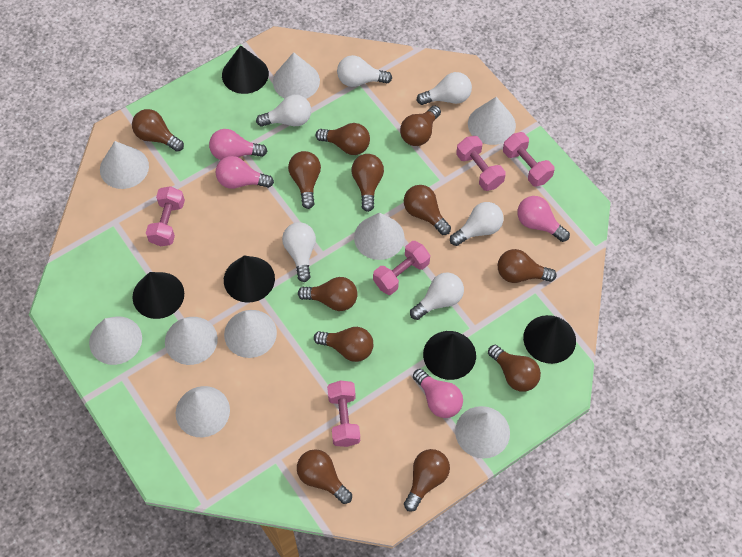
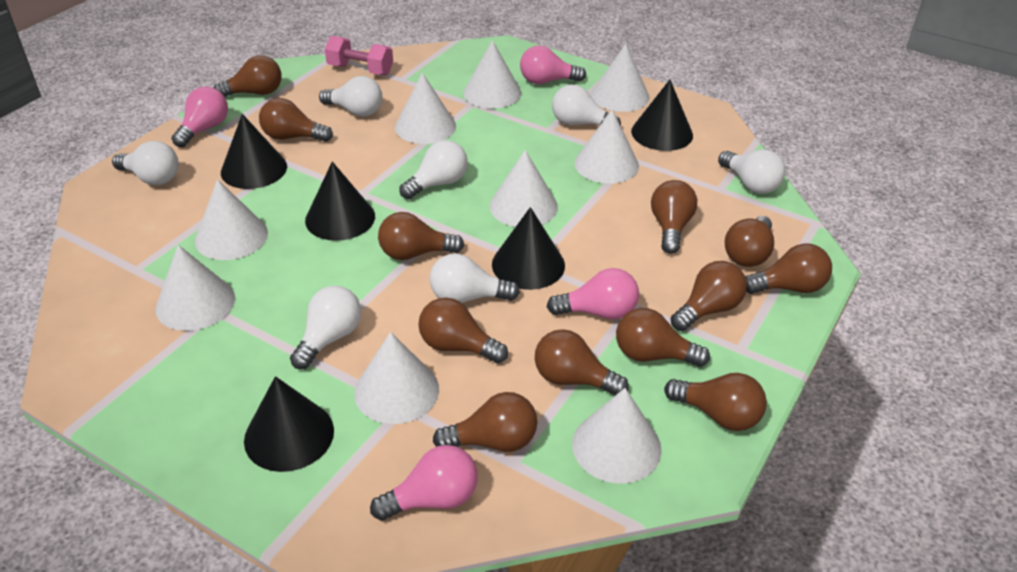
pink dumbbell: [146,186,185,246] [327,381,360,447] [373,241,430,295] [456,136,506,191] [503,132,555,187] = 5 -> [325,36,393,75] = 1
white light bulb: [256,95,311,127] [282,222,316,282] [337,55,392,87] [410,273,464,320] [417,72,472,105] [450,202,504,246] = 6 -> [112,141,179,185] [290,286,361,369] [319,76,382,117] [399,140,468,199] [429,253,520,303] [552,84,621,126] [718,150,785,194] = 7

